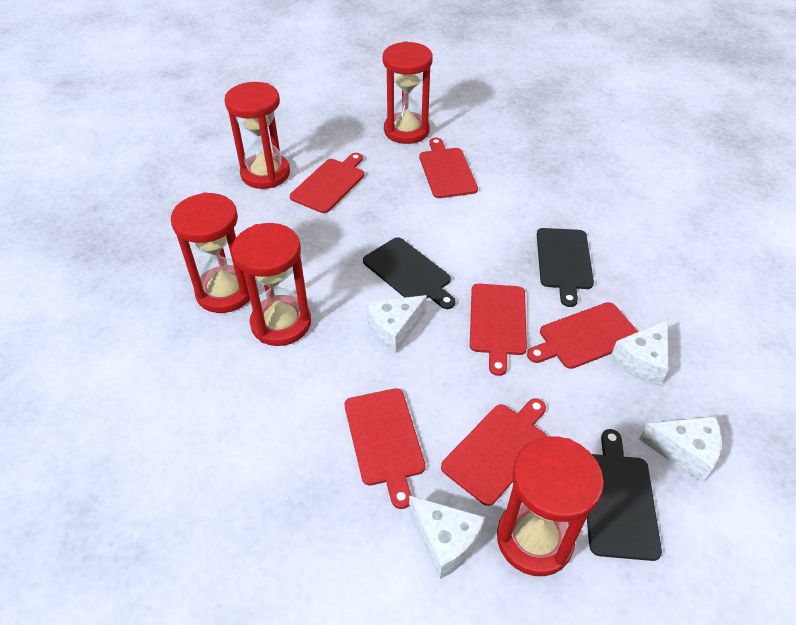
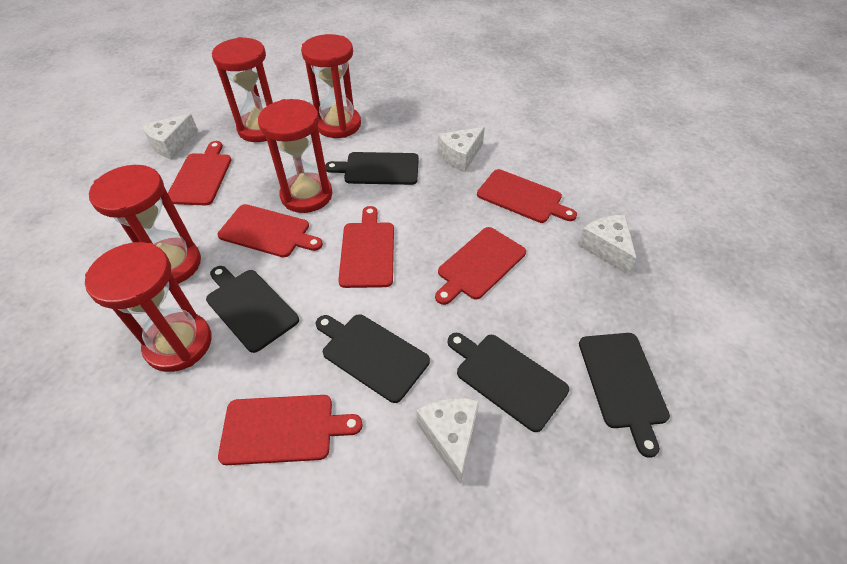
black cutting board: [363,237,455,309] [537,228,594,307] [587,429,662,561] = 3 -> [206,266,299,353] [316,314,430,403] [325,152,419,185] [448,333,569,432] [579,333,670,458] = 5

